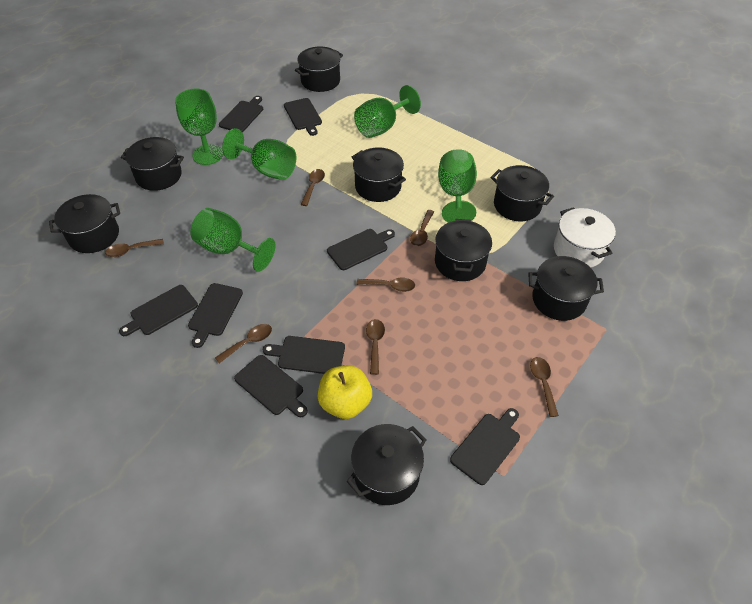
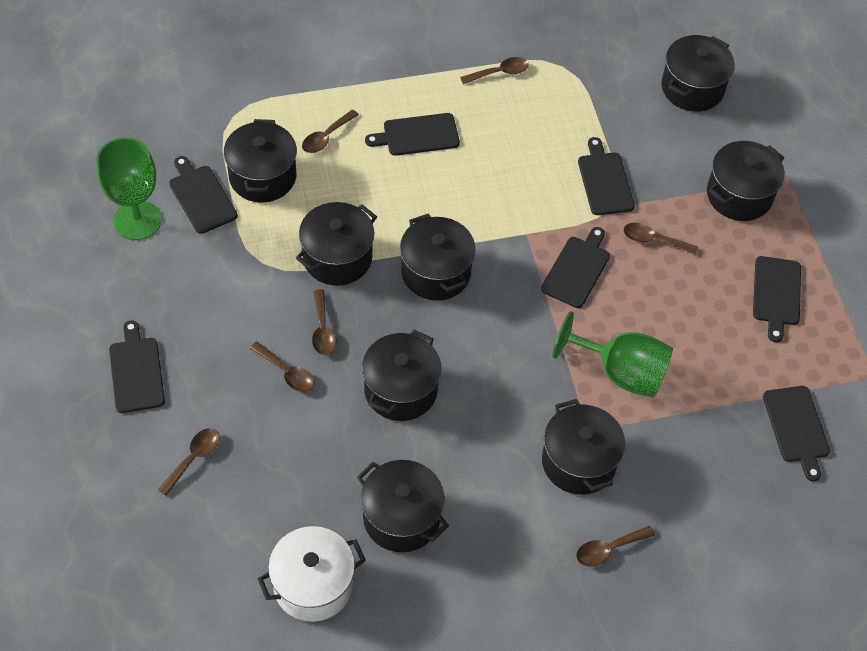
black cutting board: [119,285,198,336] [188,283,243,348] [219,96,263,132] [234,355,308,417] [263,336,345,374] [284,98,322,136] [327,229,395,270] [450,408,520,485] = 8 -> [109,320,165,413] [169,156,238,234] [365,113,460,156] [541,227,610,308] [578,137,635,215] [753,256,801,342] [763,386,830,482] = 7
green goblet: [175,88,223,165] [190,208,276,272] [222,128,296,180] [354,85,421,138] [438,149,477,223] = 5 -> [96,137,162,240] [552,311,673,398] = 2
yellow apple: [318,366,372,419] = 1 -> none = 0

